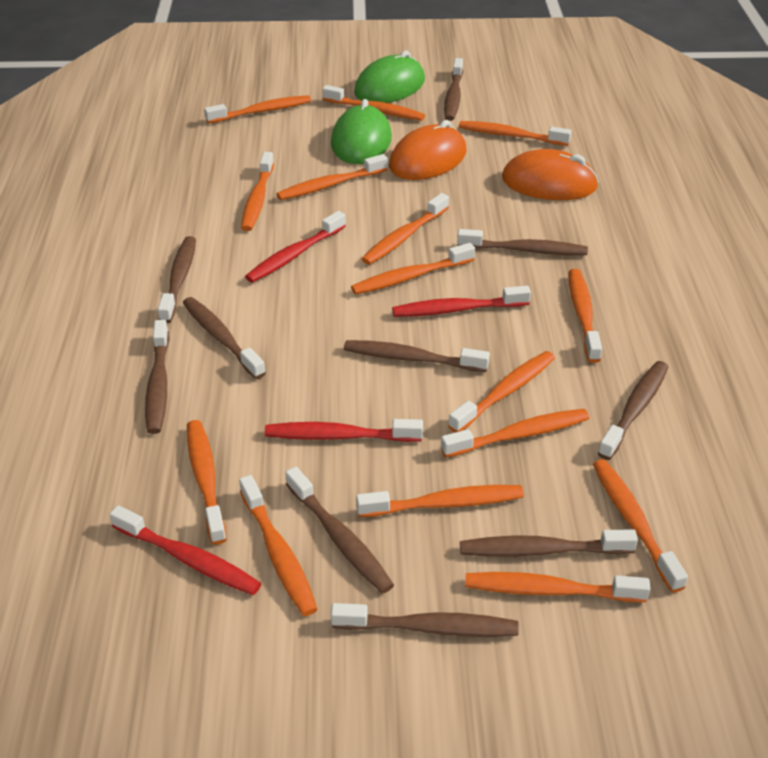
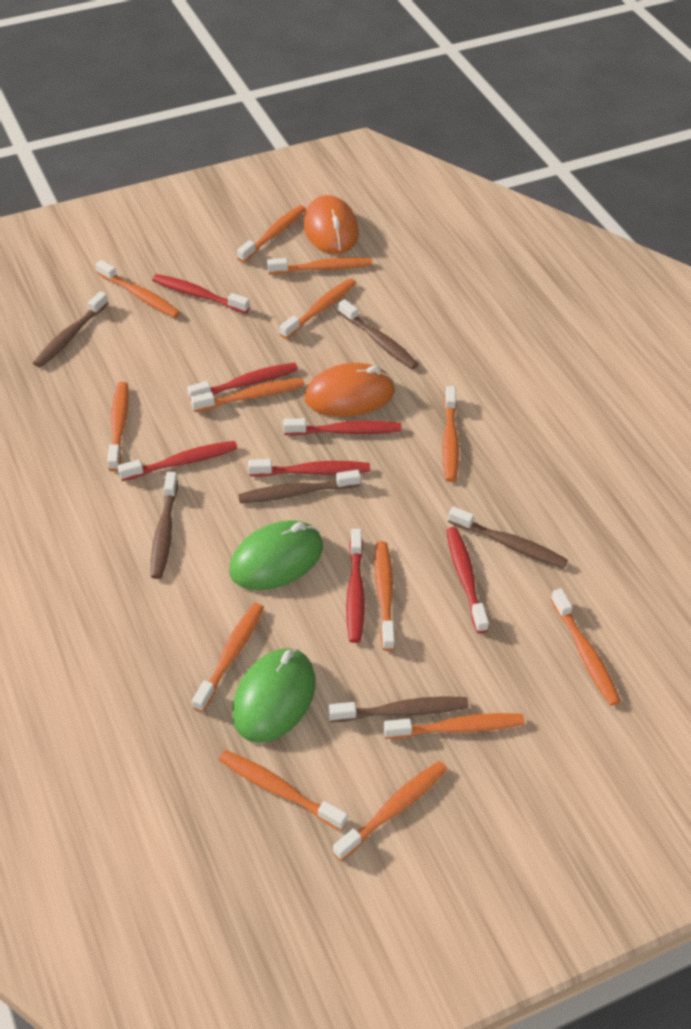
brown toothbrush: [145,320,169,434] [158,236,196,324] [183,297,266,379] [285,467,394,594] [331,603,519,637] [344,340,490,372] [444,58,463,121] [457,229,588,255] [460,530,638,557] [598,361,668,460] = 10 -> [33,291,108,368] [151,472,178,579] [238,470,361,503] [328,696,469,722] [338,299,418,369] [448,506,568,569] = 6
orange toothbrush: [187,420,227,545] [204,95,311,124] [239,475,318,616] [241,152,274,231] [277,154,388,200] [322,85,425,121] [351,243,475,295] [356,485,524,517] [362,193,449,265] [441,409,589,457] [448,351,555,433] [459,121,572,146] [465,572,650,602] [569,269,602,363] [593,459,688,592] = 15 -> [96,260,180,318] [107,382,129,471] [191,378,305,412] [192,603,264,713] [219,750,348,831] [237,205,306,263] [267,257,372,274] [280,278,356,339] [333,761,447,861] [374,541,395,651] [383,713,525,739] [442,386,459,482] [550,588,621,706] = 13
red toothbrush: [109,505,262,595] [245,211,346,283] [265,419,423,442] [392,286,531,317] = 4 -> [118,441,238,481] [152,274,250,313] [187,362,298,400] [248,459,370,477] [283,418,402,436] [346,529,365,643] [446,527,489,633] = 7

